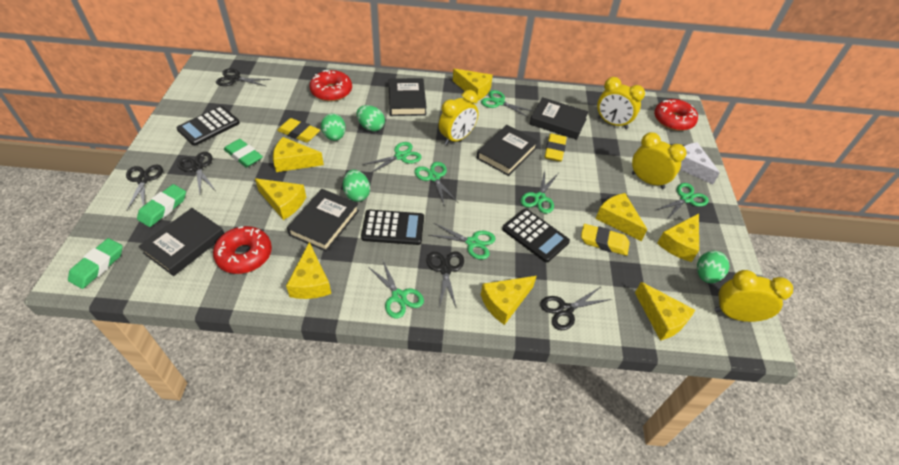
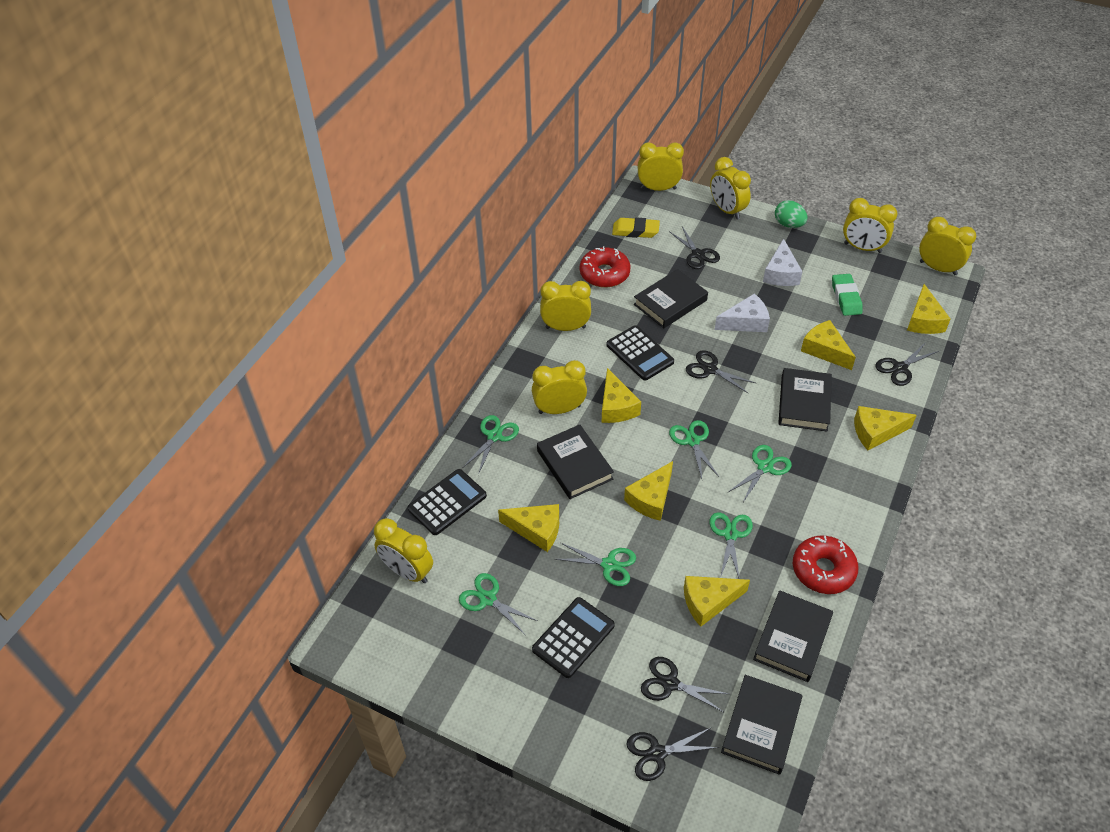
green egg: [321,114,346,141] [343,170,370,202] [357,105,385,131] [697,251,729,283] = 4 -> [775,200,808,228] = 1
green eraser: [68,238,123,289] [137,184,186,227] [224,139,263,168] = 3 -> [832,274,862,316] = 1
green scissors: [362,142,422,174] [367,259,424,319] [414,162,457,205] [429,223,495,260] [481,90,532,118] [520,170,558,214] [656,183,709,218] = 7 -> [459,573,537,635] [462,415,519,475] [555,543,636,586] [669,420,719,479] [709,512,753,579] [728,445,792,502] = 6
red donut: [213,226,272,274] [309,70,352,101] [654,99,698,131] = 3 -> [580,246,631,288] [793,536,858,594] = 2
white cheese: [680,142,720,185] = 1 -> [715,293,770,332] [763,239,803,286] = 2
yellow cheese: [255,178,306,220] [273,137,324,172] [286,242,331,299] [453,69,493,100] [481,276,536,325] [596,193,647,241] [635,282,695,341] [657,214,699,262] = 8 -> [498,504,559,552] [602,368,641,423] [624,461,673,521] [684,576,750,627] [801,320,856,370] [854,406,917,450] [907,284,950,334] = 7
yellow clock: [439,90,478,145] [597,77,645,129] [632,132,687,189] [714,270,793,322] = 4 -> [374,518,433,583] [532,360,587,414] [540,281,591,331] [638,142,684,191] [710,157,751,219] [843,198,897,253] [919,217,976,275] = 7
yellow eraser: [277,118,320,143] [544,134,567,162] [581,224,630,256] = 3 -> [612,217,660,238] = 1

